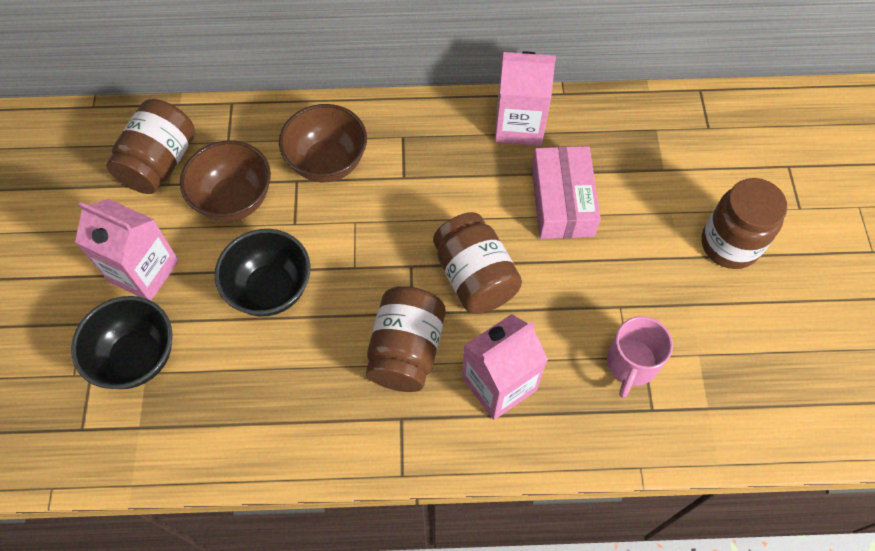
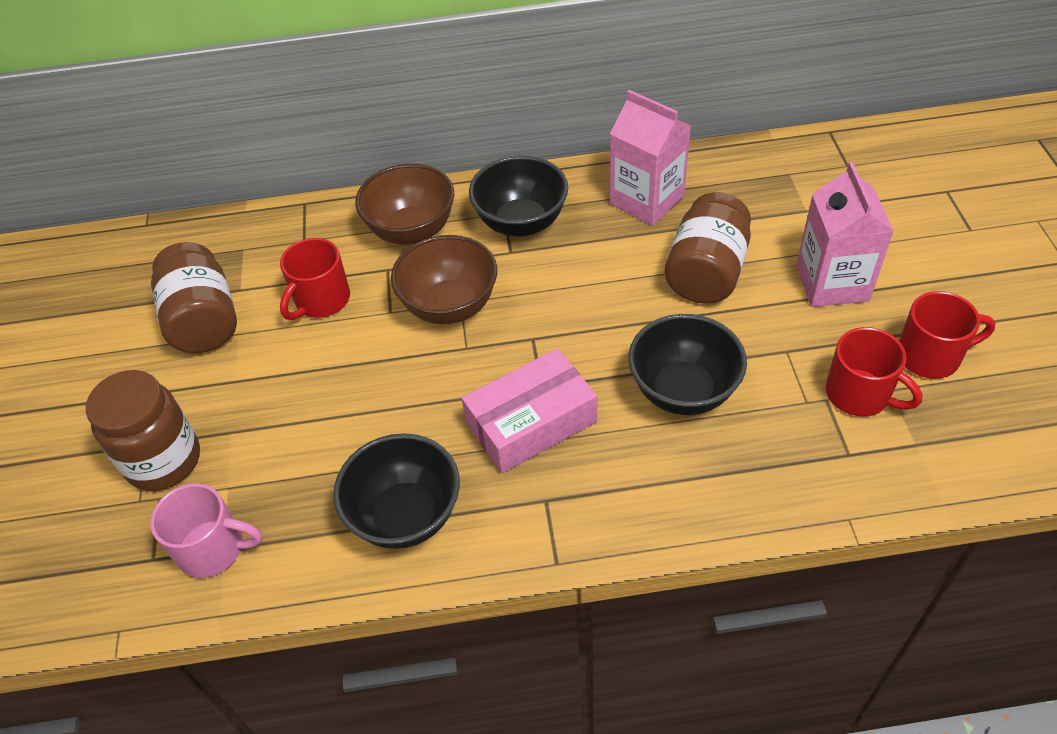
black bowl: [71,296,172,389] [215,229,311,317] = 2 -> [333,433,460,549] [469,155,568,237] [628,314,747,415] = 3
brown jar: [106,99,195,194] [366,286,445,392] [433,212,522,314] [702,178,787,269] = 4 -> [86,370,200,491] [151,242,237,353] [665,192,751,304] = 3
pink carton: [75,199,179,300] [462,314,548,420] [495,52,556,146] = 3 -> [610,90,691,226] [796,162,894,307] = 2
red mug: none = 0 -> [280,238,350,320] [826,327,923,416] [899,291,996,379] = 3

